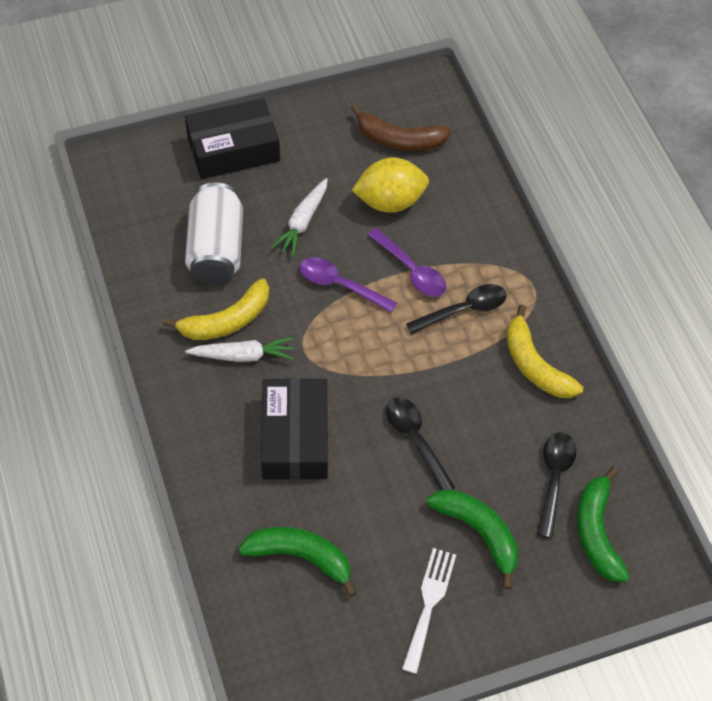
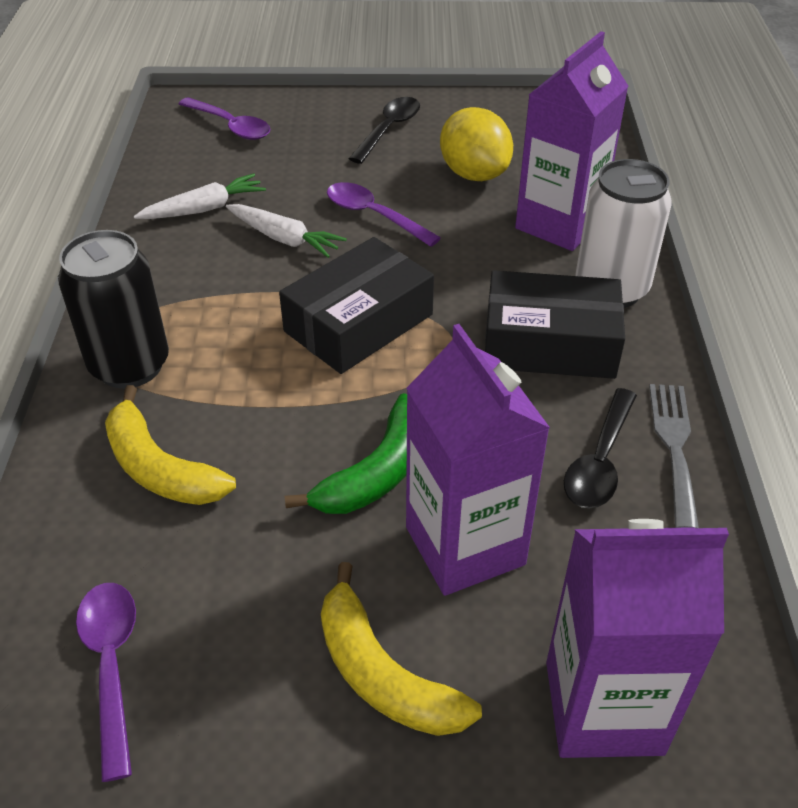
black can: none = 0 -> [58,230,169,389] = 1
black spoon: [386,397,455,490] [406,284,507,334] [538,432,576,539] = 3 -> [349,97,420,164] [564,388,637,508] = 2
brown banana: [351,105,451,151] = 1 -> none = 0
green banana: [238,527,357,597] [426,489,518,589] [577,467,630,582] = 3 -> [285,393,407,514] = 1
grey fork: none = 0 -> [649,384,699,528] = 1
purple carton: none = 0 -> [406,324,550,596] [515,31,628,251] [546,519,729,758] = 3
purple spoon: [299,257,397,313] [368,228,446,297] = 2 -> [76,583,136,782] [179,97,270,140] [327,182,441,247] = 3
white fork: [402,548,456,674] = 1 -> none = 0

